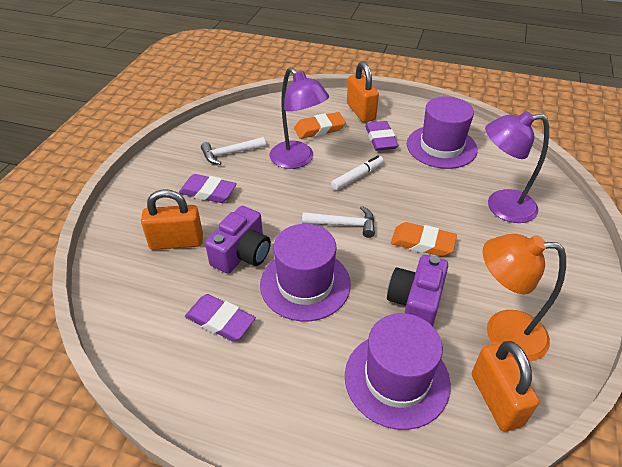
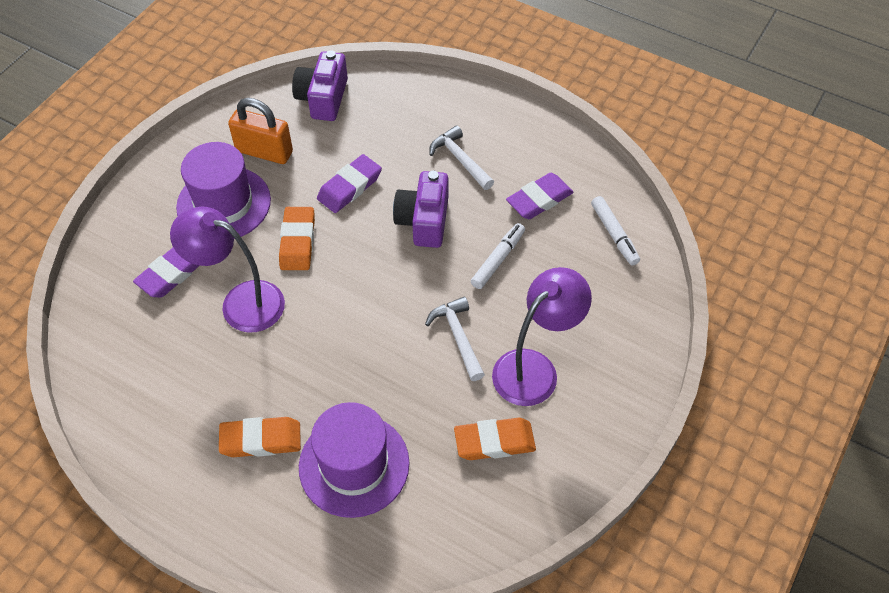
orange eraser: [294,112,346,139] [391,222,457,256] = 2 -> [219,417,301,457] [279,207,315,270] [454,418,536,460] = 3
orange lamp: [482,234,566,361] = 1 -> none = 0
orange padlock: [141,189,203,250] [347,62,379,122] [472,341,539,432] = 3 -> [228,98,293,164] = 1
purple hat: [260,224,351,321] [345,313,451,430] [407,96,478,169] = 3 -> [176,142,271,239] [299,402,410,518] = 2
white marker: [331,155,384,191] = 1 -> [471,223,525,289] [591,196,640,266] = 2

